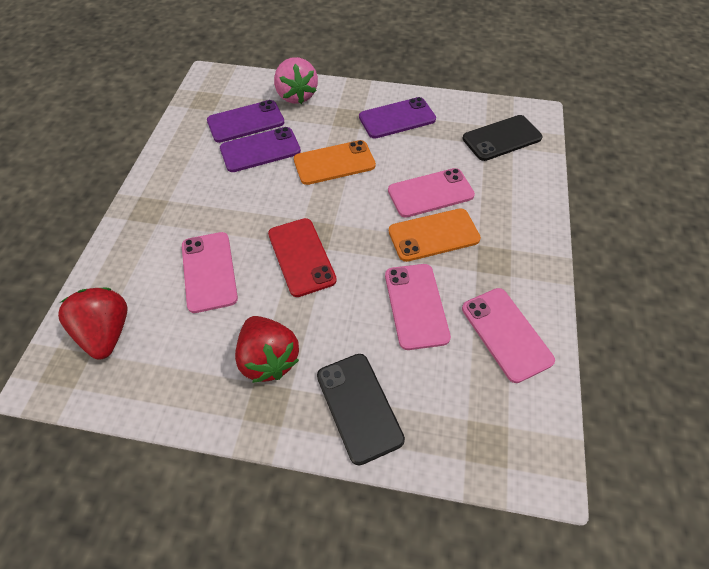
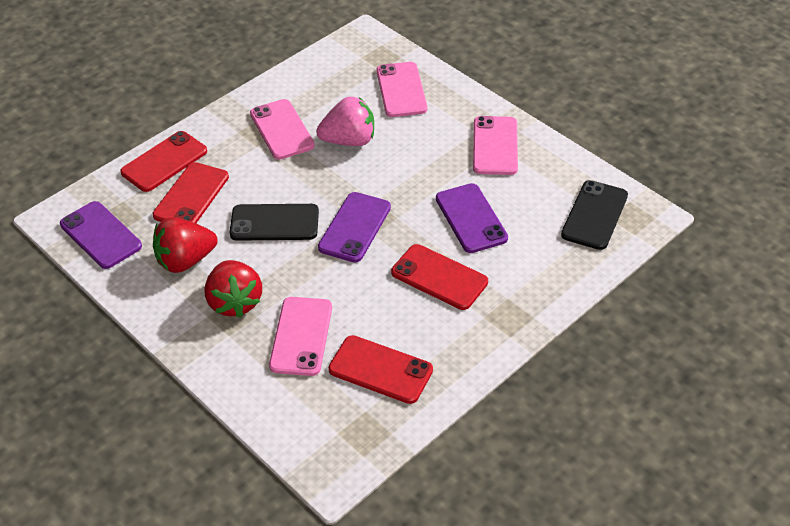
orange phone: [294,140,376,185] [389,209,481,262] = 2 -> none = 0
red phone: [268,218,337,297] = 1 -> [120,131,207,192] [153,162,229,223] [328,335,433,404] [391,244,488,310] = 4

